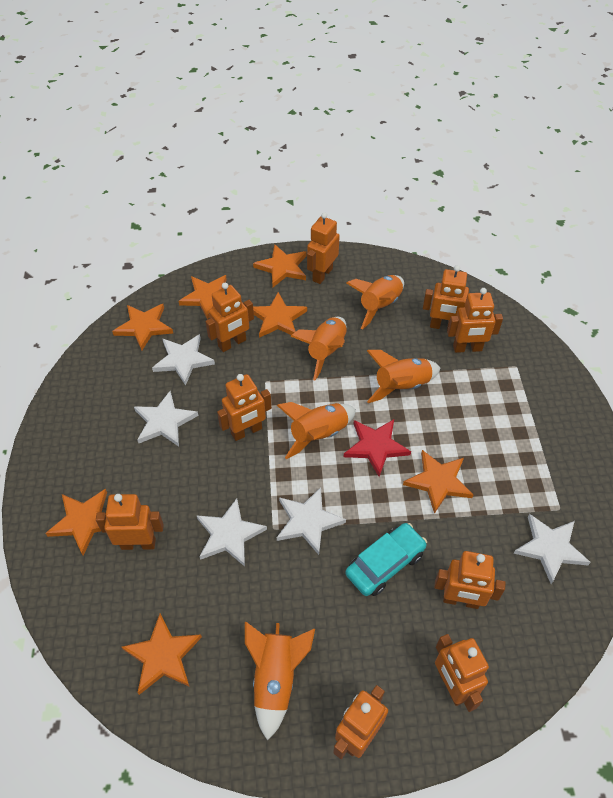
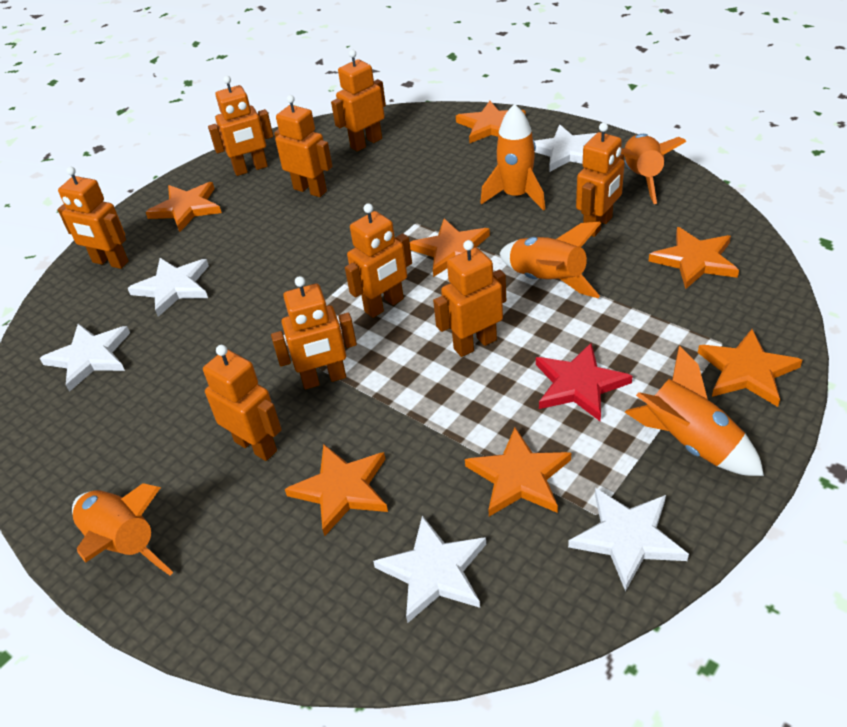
turquoise car: [346,523,427,596] = 1 -> none = 0

